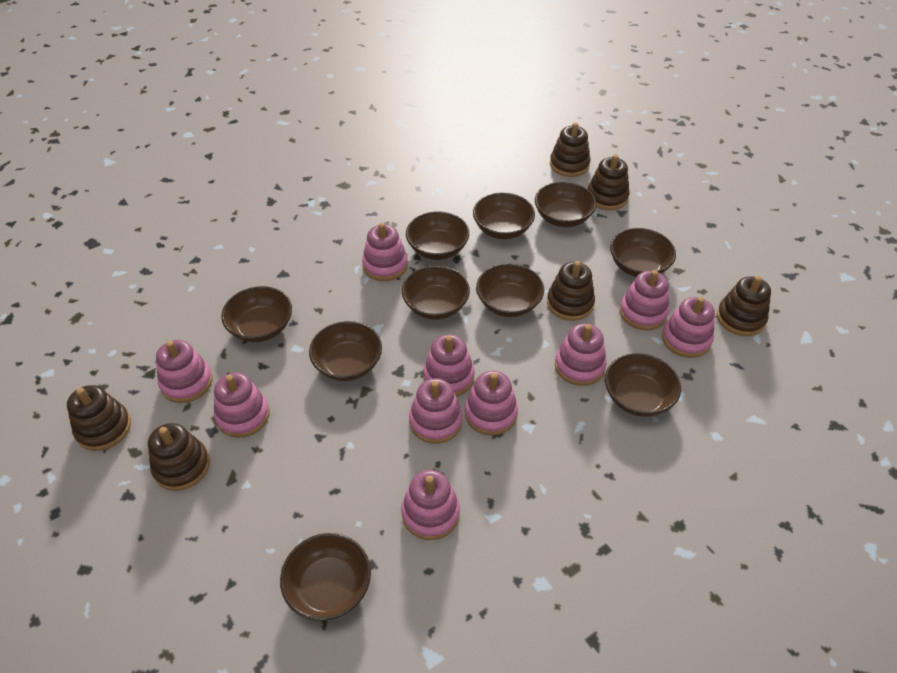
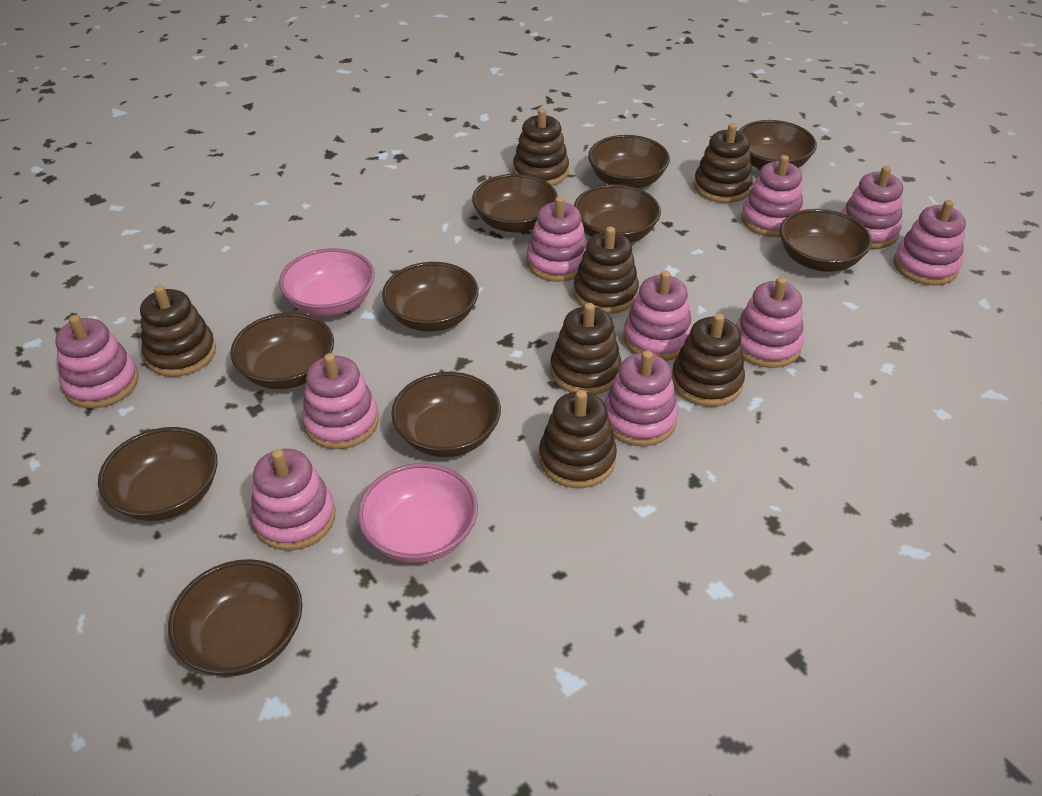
brown stacking toy: [67,385,131,451] [148,423,210,491] [547,261,595,321] [550,122,591,177] [588,154,630,210] [717,276,771,336] = 6 -> [140,285,216,377] [513,109,569,186] [539,390,617,488] [550,303,621,395] [573,226,639,314] [672,313,745,407] [694,123,753,203] = 7
pink bowl: none = 0 -> [279,248,375,316] [358,463,478,563] = 2

